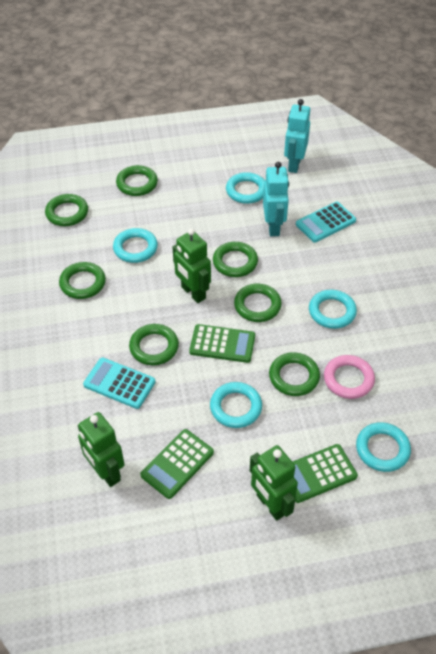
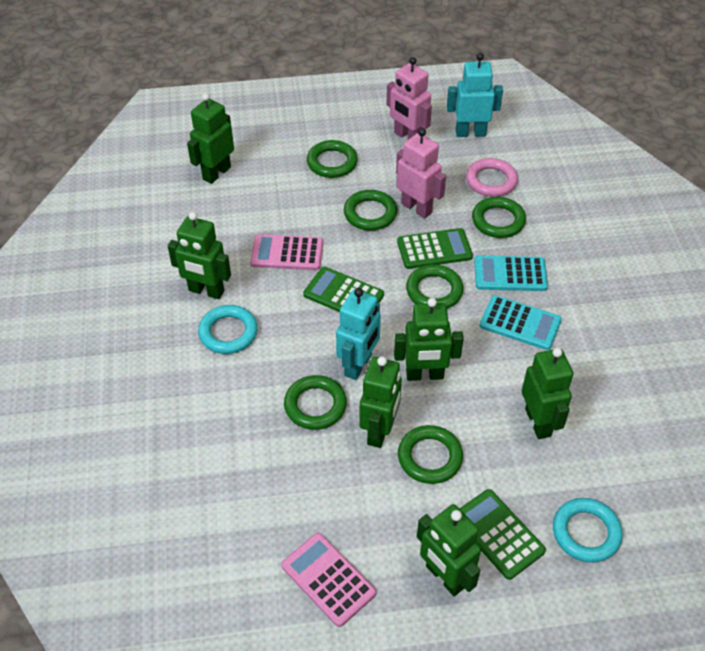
green ring: [45,194,88,226] [59,262,106,299] [116,165,158,196] [129,324,179,365] [213,242,258,277] [234,284,282,322] [269,352,320,396] = 7 -> [284,375,347,430] [307,140,358,178] [344,190,397,231] [398,425,463,484] [406,264,464,309] [472,197,526,238] = 6
green robot: [78,412,125,487] [173,228,211,303] [250,445,298,521] = 3 -> [168,212,231,299] [187,93,234,184] [359,356,402,448] [394,298,464,381] [417,504,481,596] [522,348,573,439] = 6
pink calculator: none = 0 -> [250,234,323,270] [281,533,376,627] = 2
pink robot: none = 0 -> [386,57,432,140] [396,128,446,219] = 2
turquoise ring: [113,228,158,263] [210,382,262,428] [226,172,265,204] [309,290,357,329] [356,422,411,472] = 5 -> [198,305,258,354] [553,498,623,563] = 2

